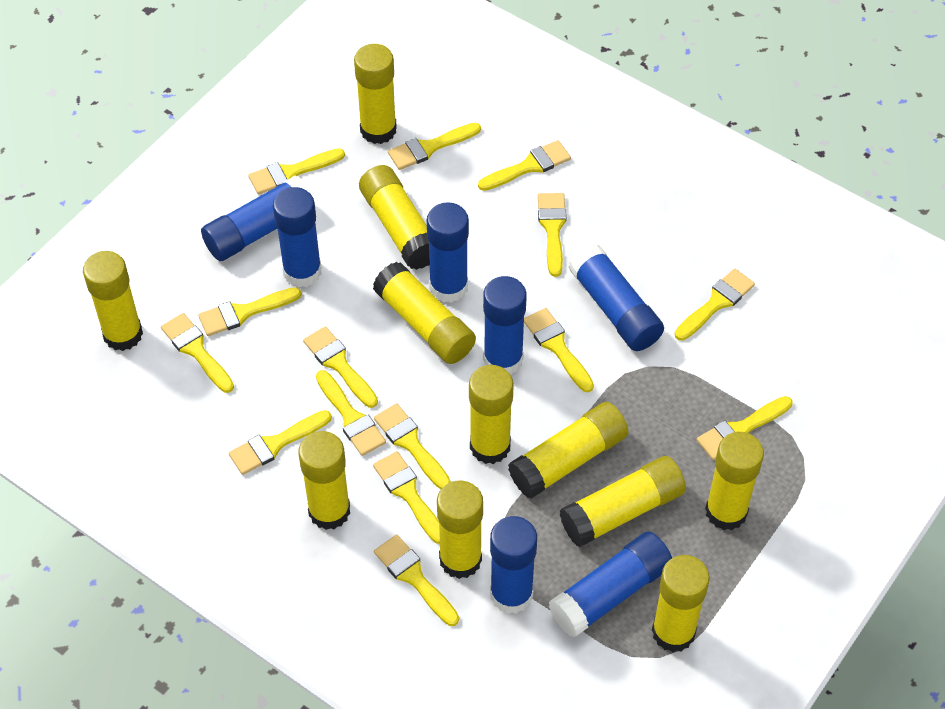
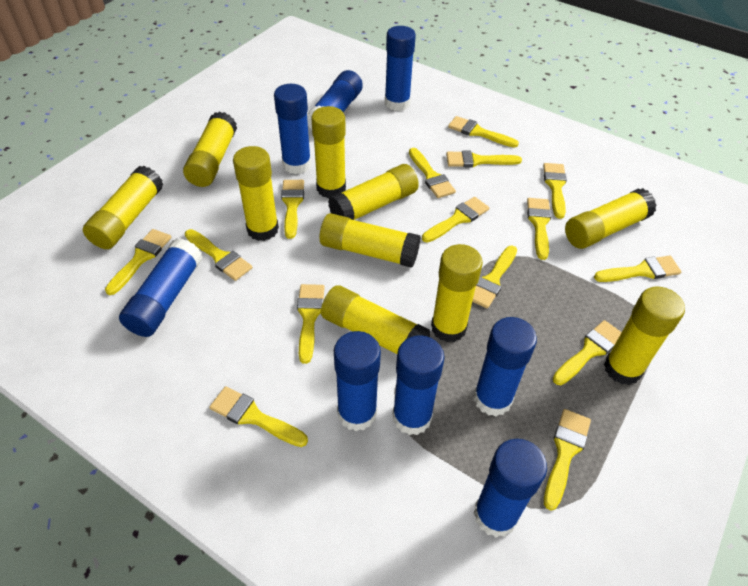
blue glue stick: [201,176,313,261] [273,187,322,287] [427,202,469,303] [483,276,527,375] [490,516,537,614] [549,532,672,637] [568,244,664,351] = 7 -> [119,238,203,337] [274,84,311,174] [307,70,363,129] [334,331,381,431] [385,26,416,111] [393,335,445,435] [474,317,537,416] [474,439,547,538] = 8
yellow glue stick: [83,251,143,351] [298,431,350,530] [354,44,397,144] [359,165,430,270] [373,262,476,364] [437,480,483,579] [469,365,514,464] [508,402,629,499] [560,456,686,547] [652,555,710,652] [705,432,764,530] = 11 -> [82,166,164,249] [183,111,237,187] [233,146,279,241] [311,106,346,198] [320,213,421,268] [321,285,431,354] [328,164,419,220] [431,244,483,342] [565,188,657,249] [604,287,685,385] = 10

